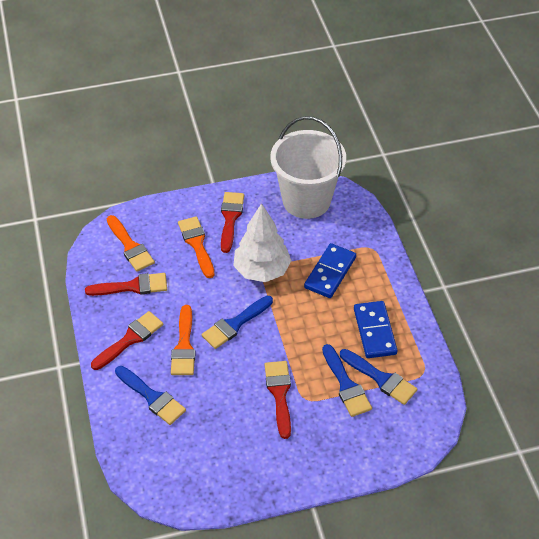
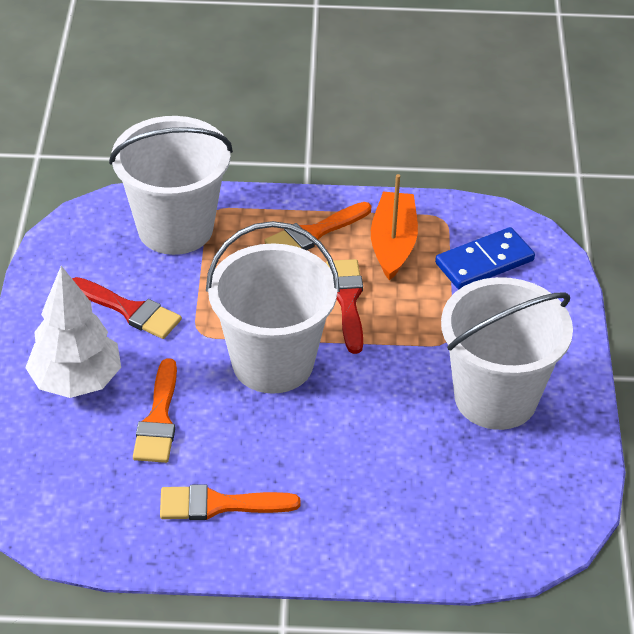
blue brush: [115,366,186,425] [202,296,273,349] [322,344,372,417] [340,349,417,405] = 4 -> none = 0
blue domino: [304,243,356,298] [354,301,398,358] = 2 -> [435,227,535,289] = 1
orange boat: none = 0 -> [371,174,418,281] = 1
red brush: [85,273,167,296] [91,311,163,370] [221,192,244,253] [265,361,291,439] = 4 -> [72,277,182,339] [326,259,363,354] = 2
white bucket: [270,116,346,219] = 1 -> [109,116,233,255] [206,221,340,394] [441,277,573,430] = 3

